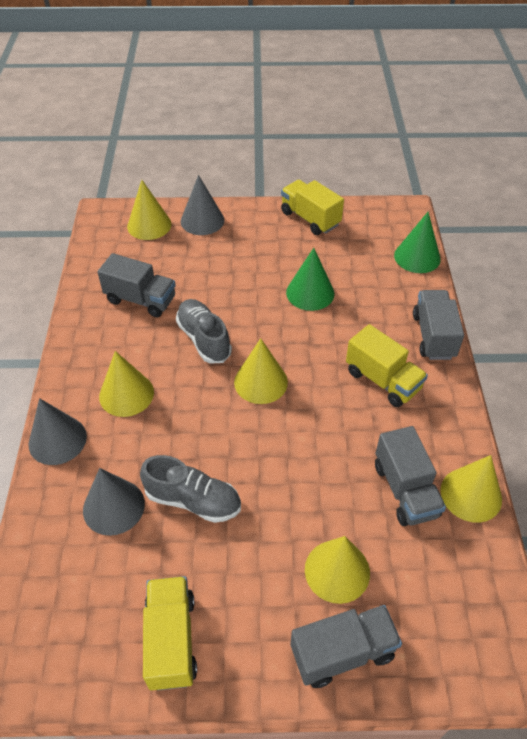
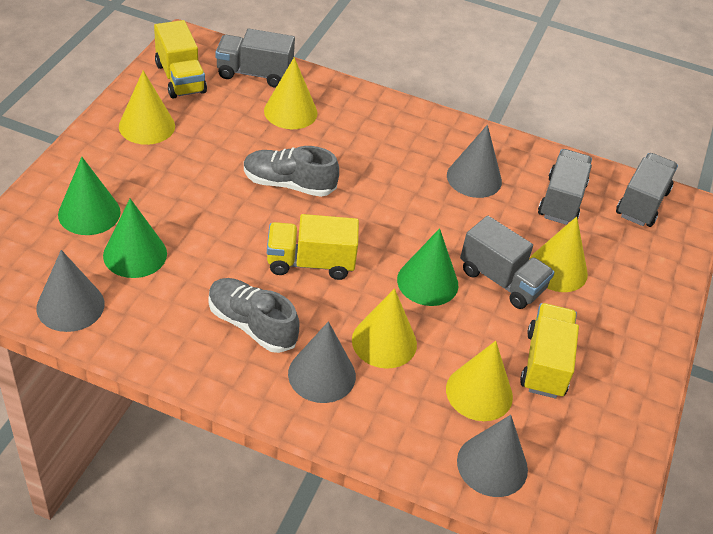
green cone: [286,248,334,311] [394,212,441,273] = 2 -> [58,157,121,235] [103,199,167,278] [397,228,458,306] = 3
grey cone: [29,398,87,465] [83,468,145,536] [181,175,224,235] = 3 -> [36,250,105,332] [288,321,356,403] [447,125,502,198] [457,415,528,497] = 4

